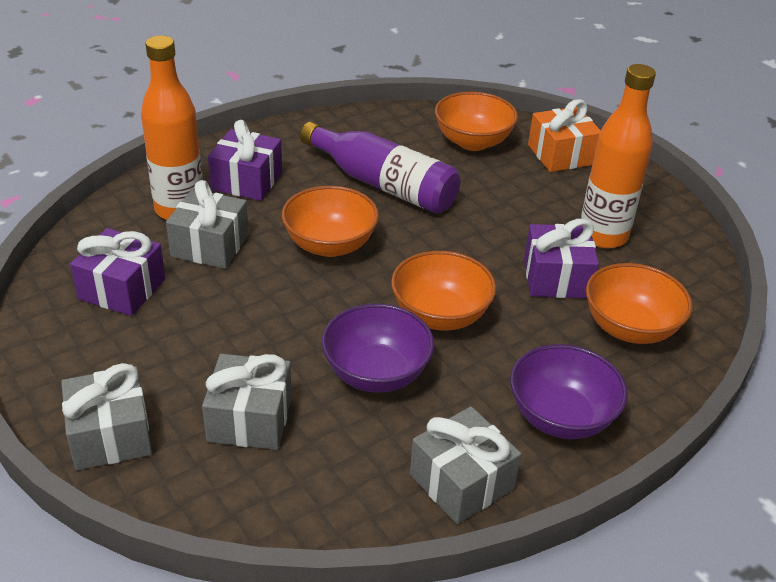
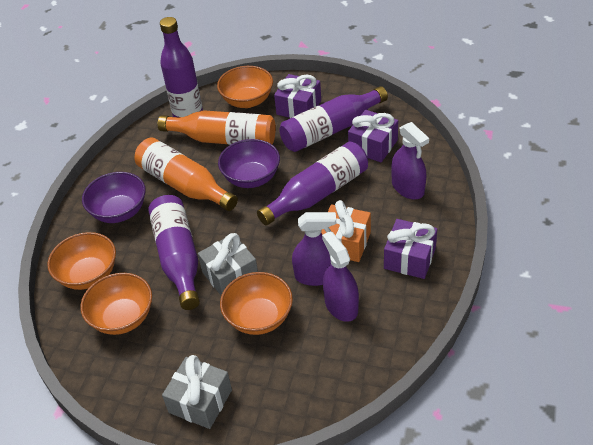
grey gift: [61,363,152,470] [166,180,249,269] [202,354,292,450] [410,406,521,524] = 4 -> [162,355,232,429] [198,233,258,295] = 2
purple bottle: [300,122,460,214] = 1 -> [148,195,200,310] [160,17,203,117] [257,142,368,225] [279,86,388,152] = 4
purple spray bottle: none = 0 -> [292,212,336,286] [322,231,359,322] [391,122,429,199] = 3

